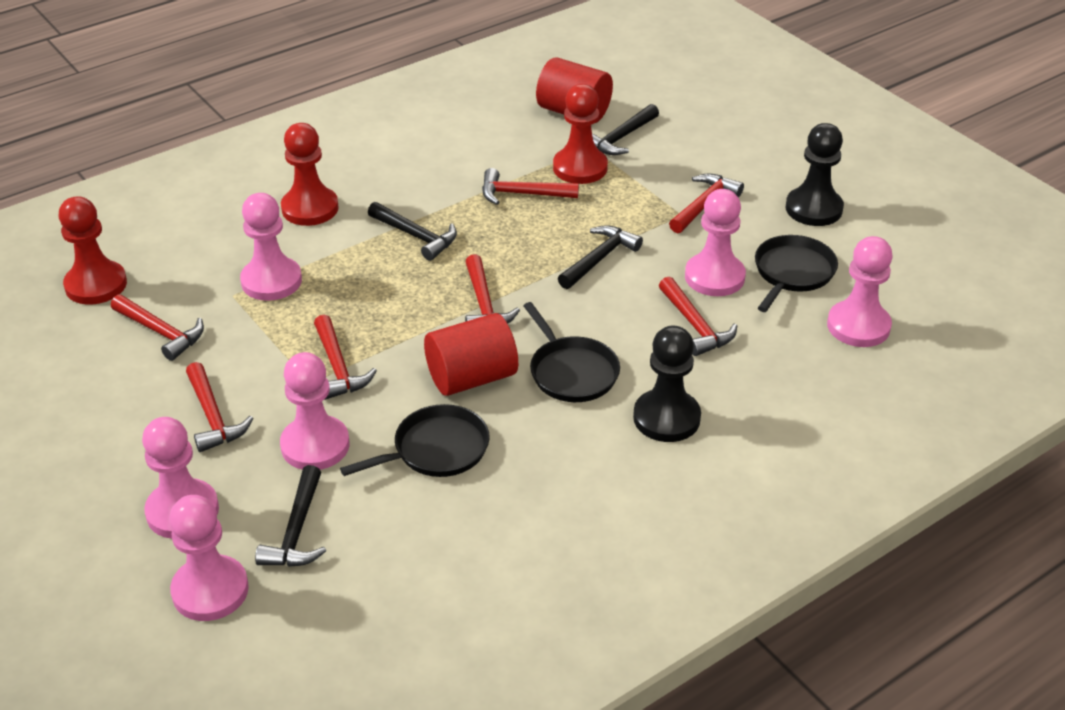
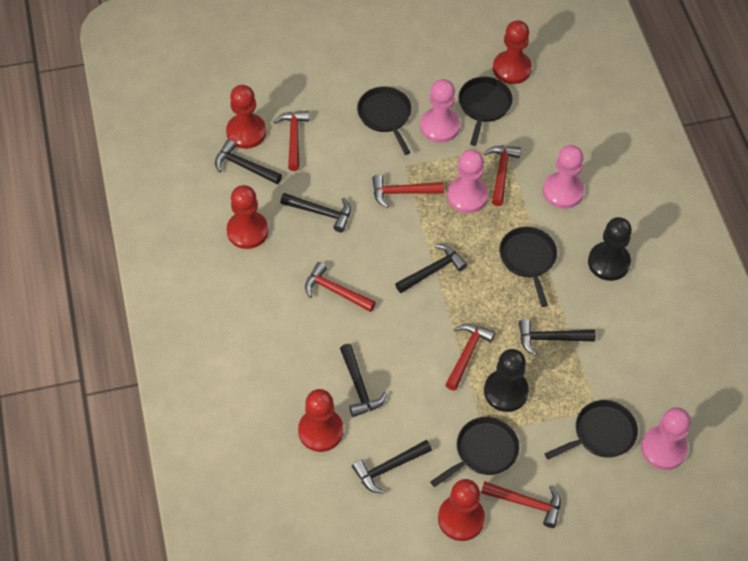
black hammer: [255,465,326,567] [368,202,457,261] [558,225,643,289] [592,104,659,155] = 4 -> [215,139,282,184] [280,193,351,232] [340,344,387,417] [352,440,432,494] [395,244,467,293] [519,319,596,356] = 6
black pan: [340,404,490,477] [523,302,620,402] [755,235,838,312] = 3 -> [357,86,412,155] [430,417,519,487] [459,77,513,146] [499,227,557,307] [545,400,638,459] = 5
pink pawn: [142,417,219,539] [169,495,249,621] [240,193,302,301] [280,352,350,470] [685,189,746,296] [827,236,893,347] = 6 -> [420,79,460,143] [447,150,488,213] [543,145,584,209] [641,407,691,470] = 4
red cylinder: [424,313,518,396] [536,57,613,123] = 2 -> none = 0
red hammer: [111,295,204,361] [186,362,253,452] [314,315,377,400] [465,254,520,324] [482,168,579,205] [659,277,737,356] [669,174,744,233] = 7 -> [274,111,309,171] [305,262,376,312] [372,175,444,208] [445,324,495,391] [481,481,561,528] [484,146,521,206] = 6
red pawn: [59,196,127,305] [281,123,339,226] [553,84,608,184] = 3 -> [226,85,266,149] [226,185,269,249] [298,389,343,452] [438,479,485,541] [493,20,532,84] = 5

